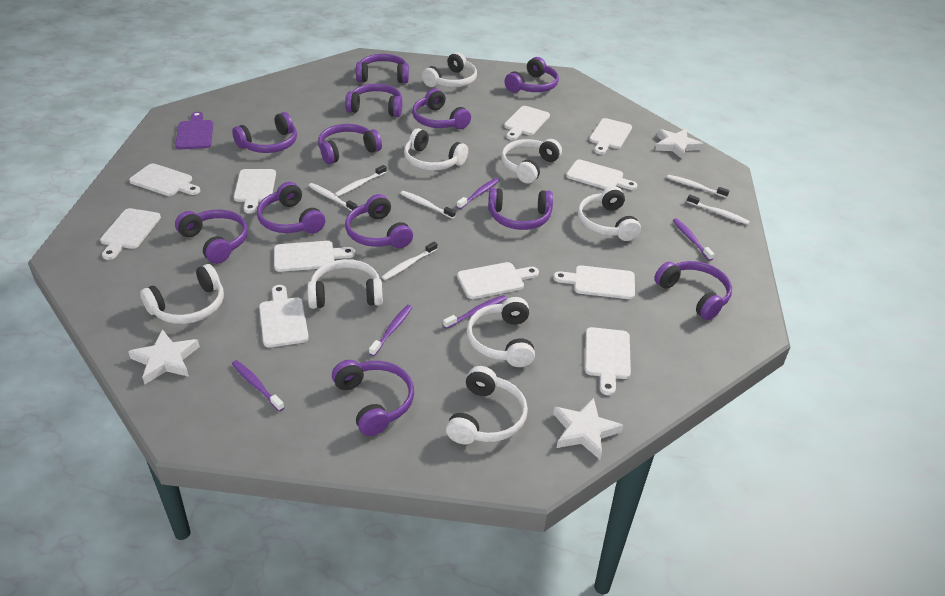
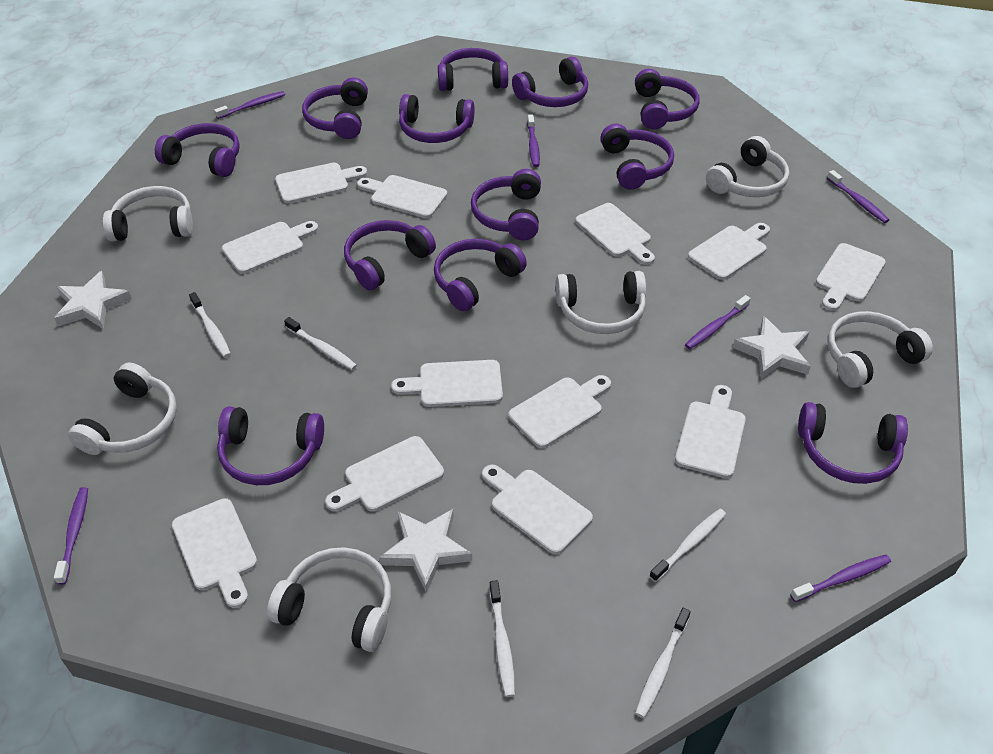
purple cutting board: [175,112,213,149] = 1 -> none = 0
purple toothbrush: [232,360,284,412] [369,305,412,356] [443,295,507,329] [457,178,500,209] [673,218,715,261] = 5 -> [54,487,88,585] [214,91,285,119] [527,114,540,167] [685,295,751,349] [790,555,891,602] [827,170,889,223] = 6
white cutting board: [100,208,161,260] [129,163,200,196] [234,169,276,214] [259,285,309,347] [274,241,355,272] [457,262,539,299] [504,106,550,140] [553,265,635,299] [566,159,637,190] [585,327,631,395] [589,118,632,154] = 11 -> [172,498,257,608] [222,221,318,274] [275,163,367,204] [325,436,444,512] [357,175,447,218] [391,360,503,407] [482,465,593,554] [508,375,611,448] [576,203,655,265] [675,385,746,478] [688,223,770,280] [816,243,886,311] = 12
white headphones: [140,264,224,324] [307,259,383,309] [404,128,468,171] [422,52,477,87] [446,366,528,444] [467,297,535,367] [501,139,562,184] [577,186,641,241] = 8 -> [68,363,177,455] [103,186,193,241] [267,547,391,652] [555,271,646,334] [706,136,789,197] [827,311,933,388] = 6
white toothbrush: [308,183,357,211] [335,165,387,197] [382,242,437,280] [400,191,456,219] [667,175,729,198] [687,195,750,225] = 6 -> [189,292,231,358] [284,317,357,370] [489,580,515,697] [635,608,691,718] [649,509,726,582] = 5

